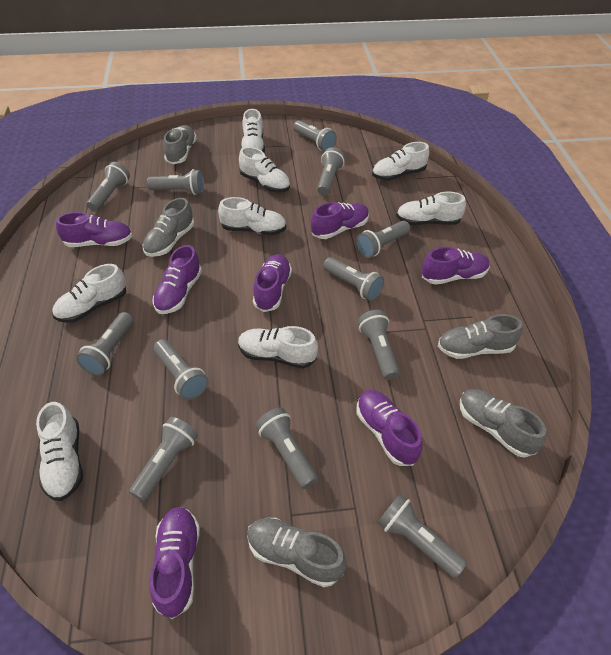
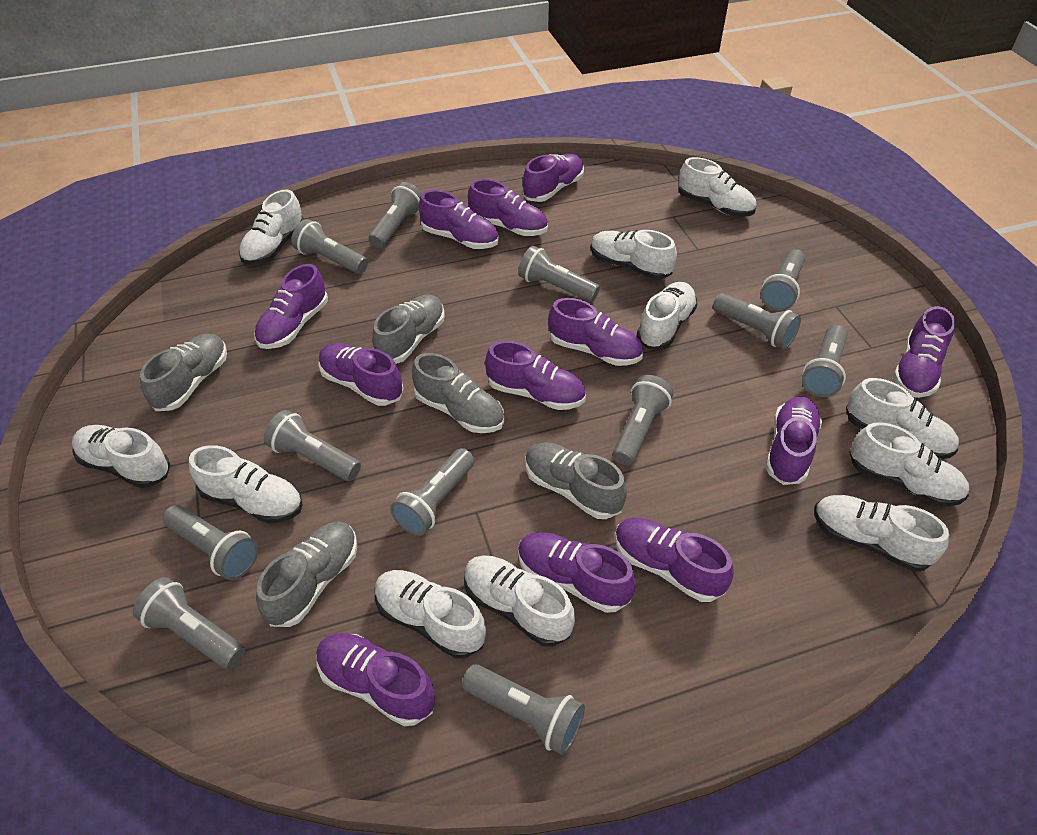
purple shoe: [56,212,132,247] [150,507,200,619] [153,245,202,314] [253,254,292,312] [311,202,369,239] [356,390,423,466] [422,247,490,285] = 7 -> [254,264,328,349] [317,633,435,726] [318,343,403,406] [419,190,499,249] [468,179,548,236] [485,341,586,410] [518,532,636,613] [522,154,584,202] [548,298,643,366] [615,518,734,602] [766,397,822,485] [893,306,955,398] = 12
white shoe: [36,402,83,501] [52,264,126,323] [218,197,286,235] [238,326,318,368] [239,147,290,192] [241,109,265,153] [372,142,429,181] [396,191,466,225] = 8 -> [72,425,170,488] [189,445,303,523] [239,189,304,265] [375,570,486,658] [464,555,575,647] [591,230,677,280] [637,282,697,349] [678,157,756,217] [814,495,949,572] [846,378,959,459] [849,422,969,507] = 11

